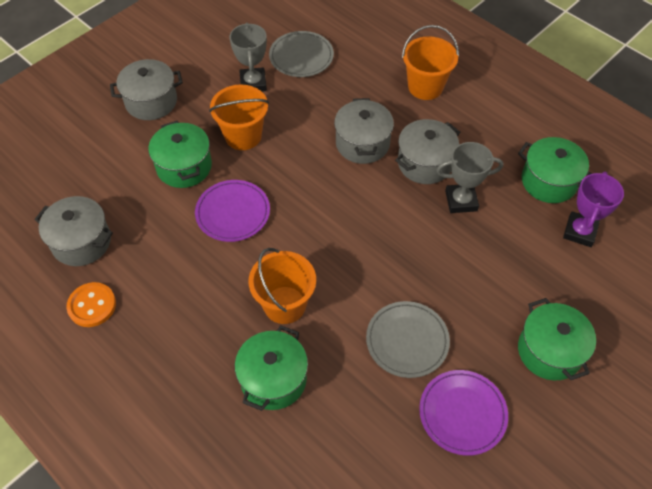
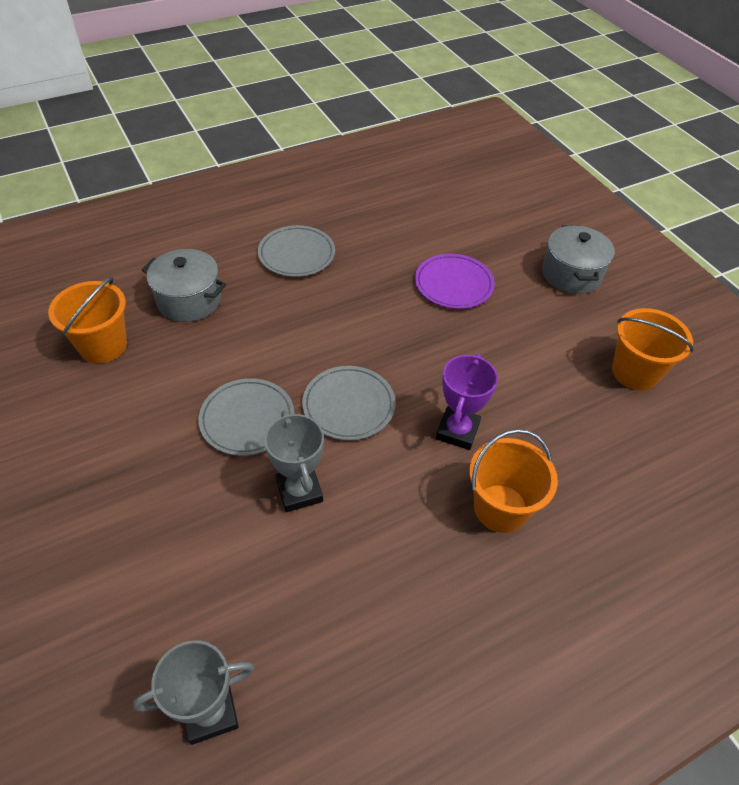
green pot: [148,121,212,188] [235,325,308,411] [518,137,592,203] [518,298,596,380] = 4 -> none = 0
grey plate: [269,31,334,77] [366,301,450,378] = 2 -> [198,378,295,456] [258,225,335,277] [302,366,396,440] = 3
grey pot: [34,196,113,266] [110,59,183,120] [334,98,394,164] [395,119,460,184] = 4 -> [142,249,226,322] [542,225,615,294] = 2
orange button: [66,282,116,327] = 1 -> none = 0
purple plate: [195,180,270,242] [419,370,508,456] = 2 -> [415,254,495,309] = 1

